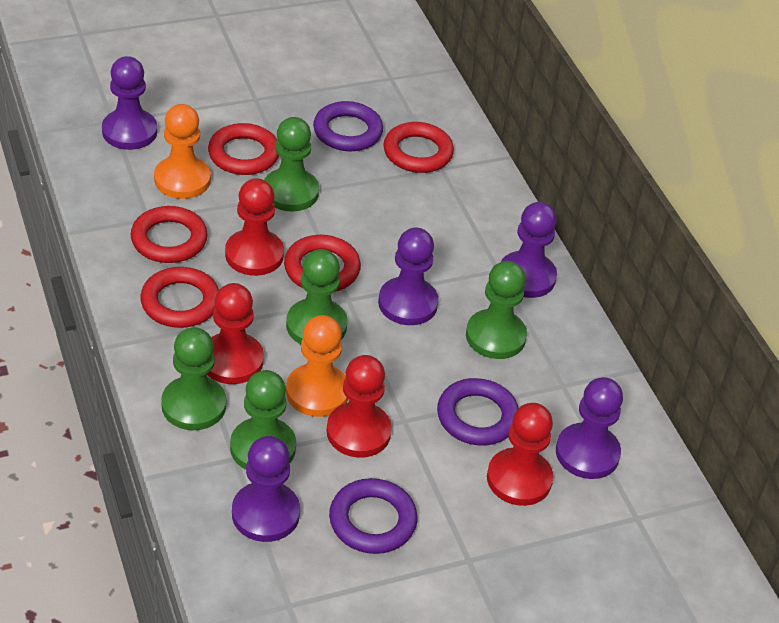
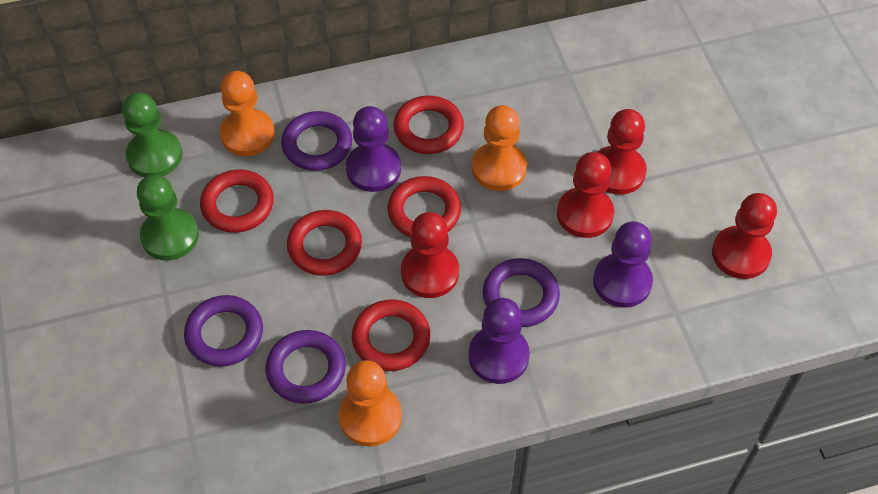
green pawn: [161,327,226,430] [230,370,296,470] [264,117,319,212] [286,249,348,344] [466,261,527,359] = 5 -> [122,92,183,177] [137,175,199,261] = 2
orange pawn: [154,104,211,199] [286,315,348,417] = 2 -> [220,71,275,156] [339,360,402,446] [472,105,527,191] = 3
purple pawn: [102,56,157,150] [232,436,300,542] [378,228,439,325] [501,202,557,298] [556,377,623,479] = 5 -> [346,106,401,192] [468,298,530,384] [593,222,653,308] = 3
purple ring: [313,101,383,151] [329,478,418,554] [437,378,518,446] = 3 -> [184,295,263,367] [266,330,346,404] [281,111,352,171] [483,258,560,327] = 4

